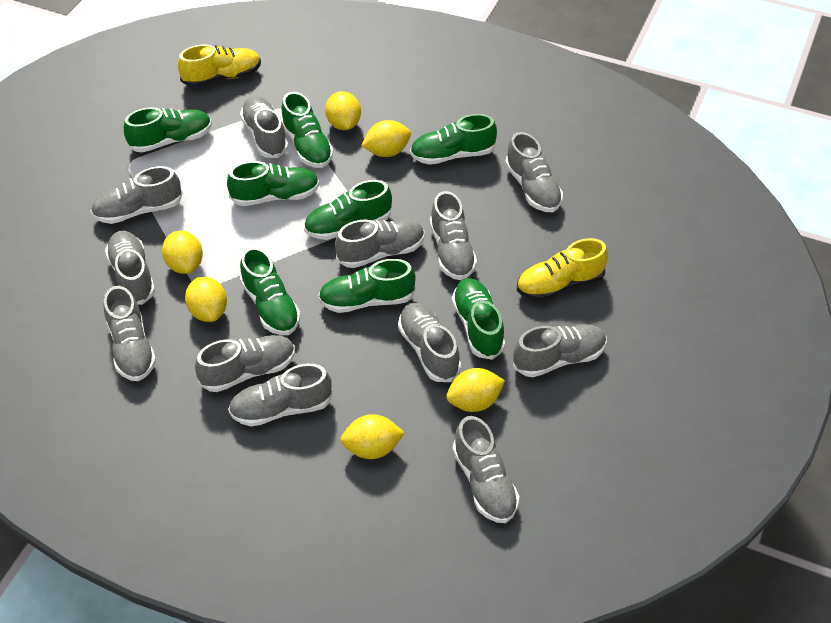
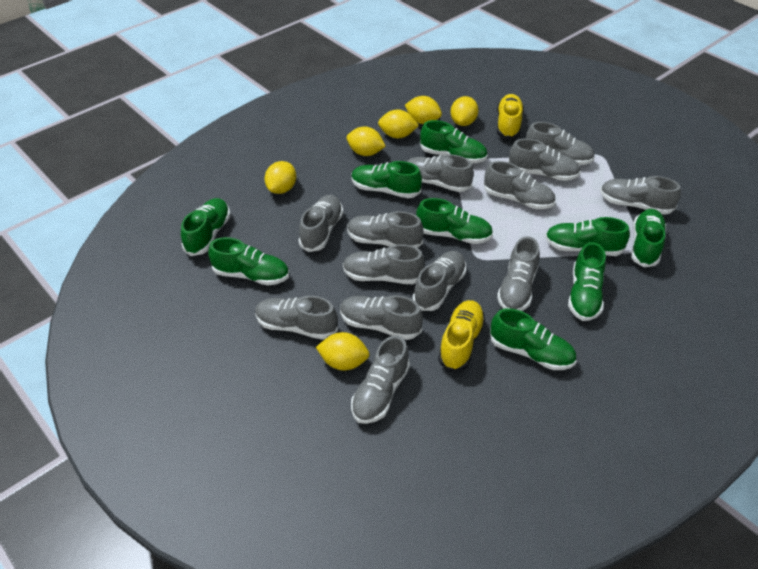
green shoe: [124,107,212,152] [227,161,319,206] [240,247,301,335] [281,92,333,168] [304,180,392,240] [318,259,416,313] [410,114,497,165] [452,278,505,360] = 8 -> [181,198,230,256] [208,237,289,286] [351,161,422,198] [416,198,493,244] [420,120,487,163] [490,308,576,370] [545,217,630,256] [568,242,606,321] [631,209,666,267] = 9
grey shoe: [91,166,182,224] [104,286,156,381] [105,231,155,305] [195,335,295,392] [228,364,333,427] [240,96,288,158] [335,220,425,268] [398,303,461,382] [430,191,477,280] [453,416,519,523] [505,132,563,212] [513,324,607,377] = 12 -> [255,296,338,340] [299,195,343,252] [340,295,423,340] [343,244,425,284] [347,211,424,248] [351,335,410,424] [406,154,474,192] [413,251,466,311] [484,161,555,209] [497,236,540,311] [508,139,581,181] [526,122,595,165] [600,176,681,215] = 13

